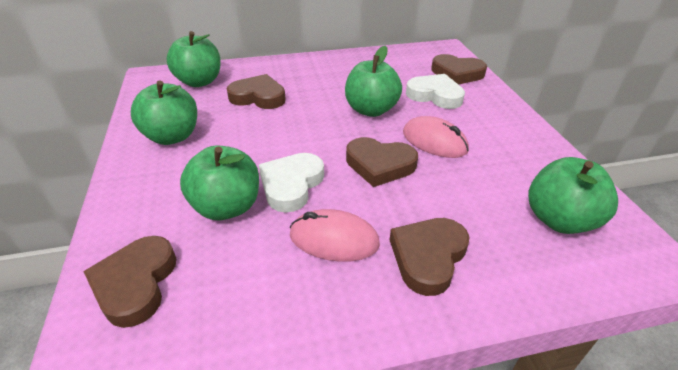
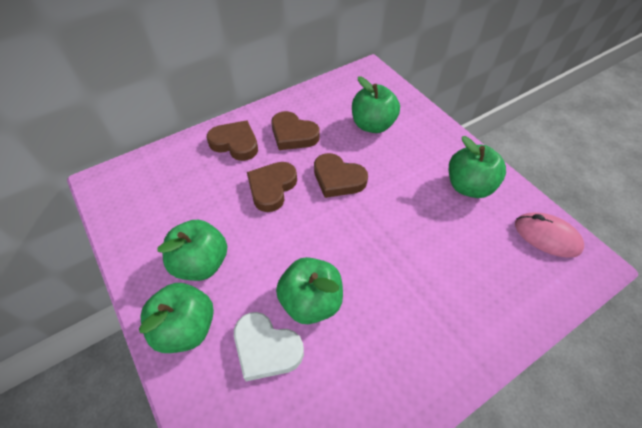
brown heart: [83,236,176,328] [227,74,286,109] [346,137,418,187] [390,218,470,296] [431,54,487,85] = 5 -> [207,120,258,161] [247,162,297,212] [271,111,320,150] [314,153,368,198] = 4
pink mouse: [290,209,380,262] [403,116,469,158] = 2 -> [515,212,584,258] = 1
white heart: [259,153,324,213] [406,74,465,109] = 2 -> [234,312,304,381] = 1

